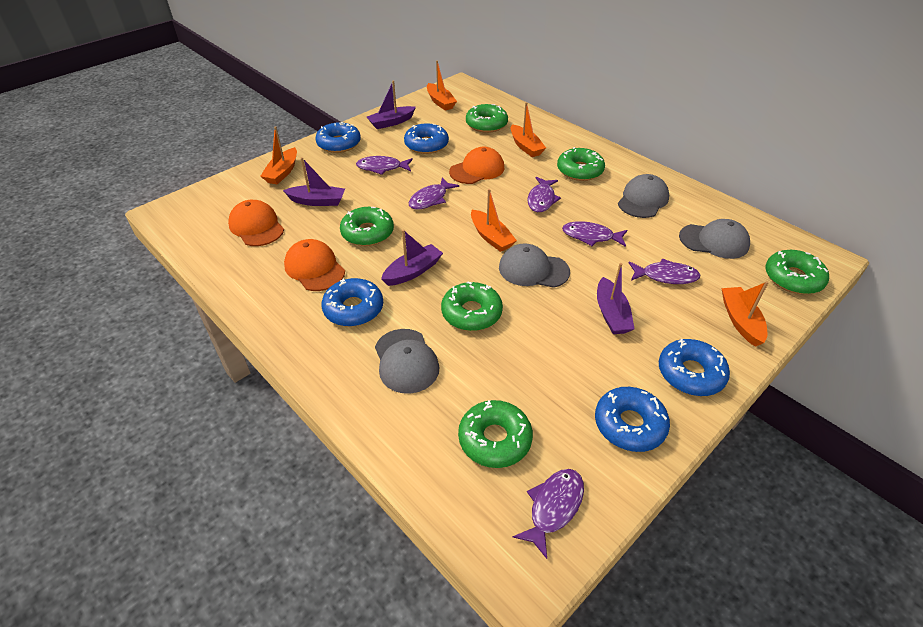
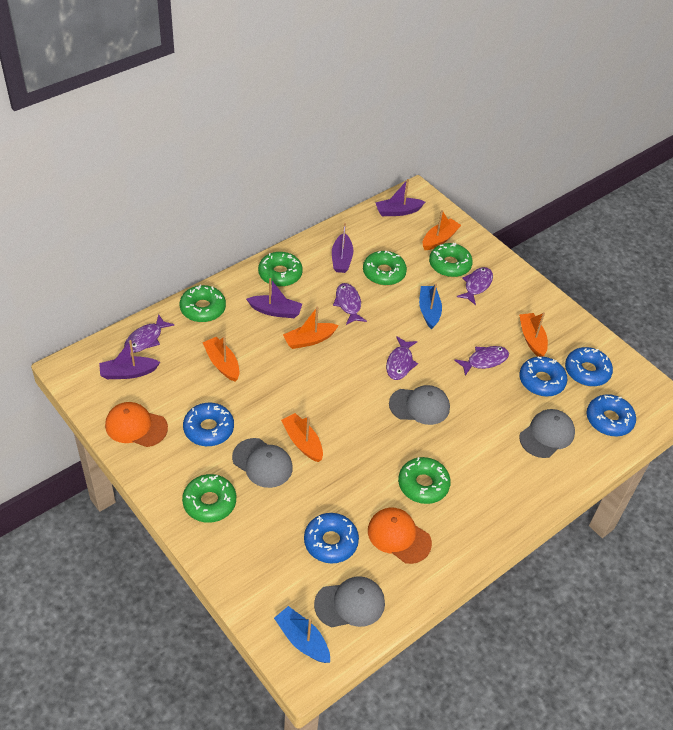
blue boat: none = 0 -> [274,606,330,663] [419,284,442,329] = 2
orange cap: [228,200,284,246] [284,239,345,291] [449,147,504,184] = 3 -> [105,402,168,447] [368,508,432,564] = 2
purple fish: [356,156,413,175] [409,177,459,210] [513,469,584,559] [527,177,561,212] [562,221,627,247] [629,258,700,284] = 6 -> [124,314,175,353] [333,283,367,325] [386,336,418,380] [454,346,509,376] [457,267,493,305] = 5

